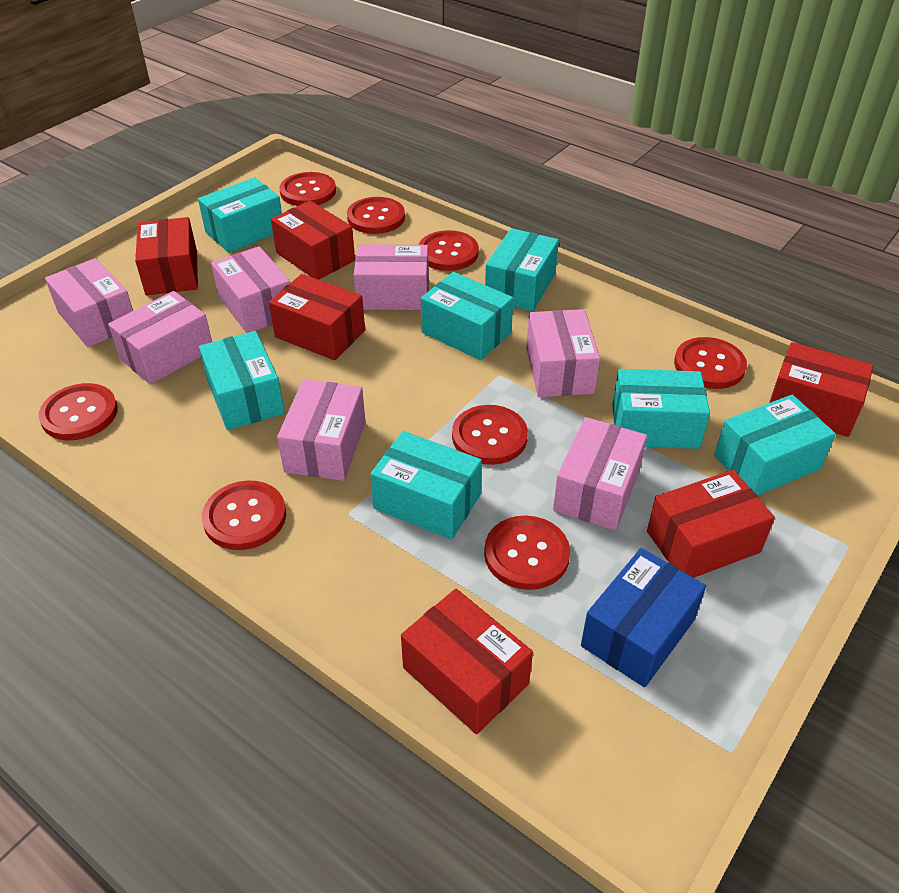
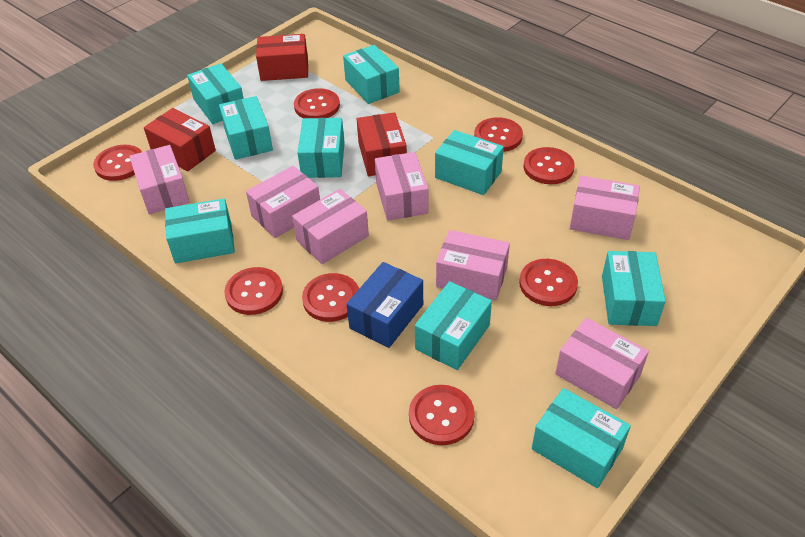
red box: [135,217,198,295] [269,274,365,360] [271,201,355,280] [401,589,533,734] [647,470,775,578] [769,342,874,437] = 6 -> [144,108,216,171] [256,34,308,81] [357,112,407,176] = 3
turquoise box: [198,177,282,253] [199,331,285,430] [370,431,482,539] [421,272,514,360] [485,228,559,311] [612,369,710,449] [714,395,836,496] = 7 -> [165,198,235,263] [187,63,244,124] [219,96,273,160] [297,118,345,178] [343,45,400,104] [415,281,492,370] [435,130,504,195] [532,388,631,488] [602,251,666,326] = 9

